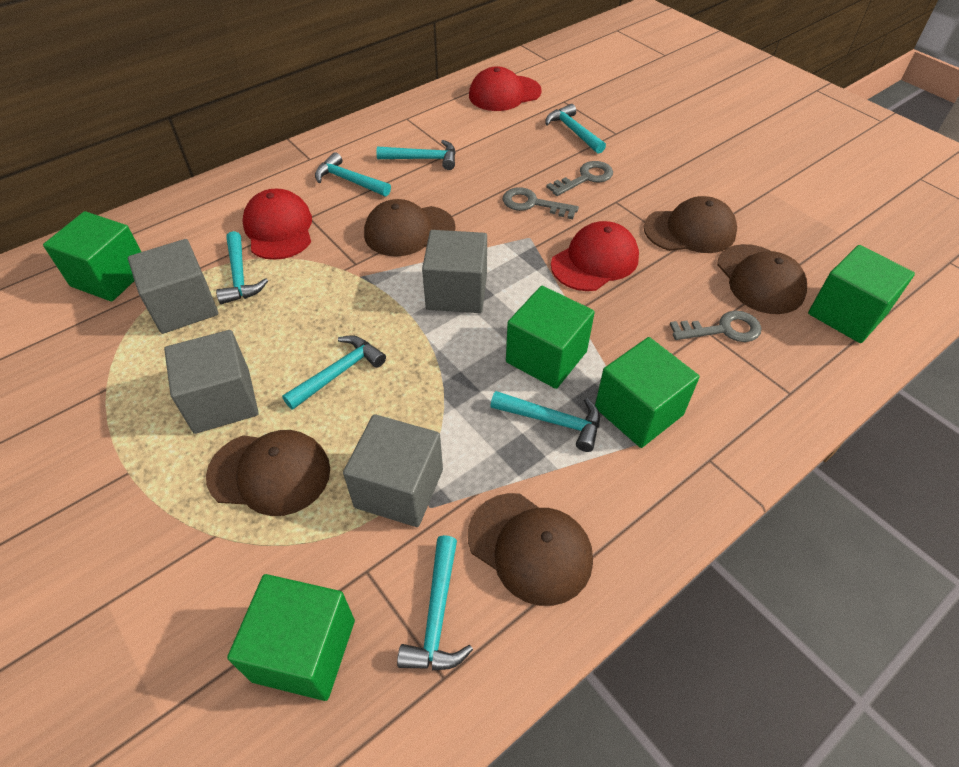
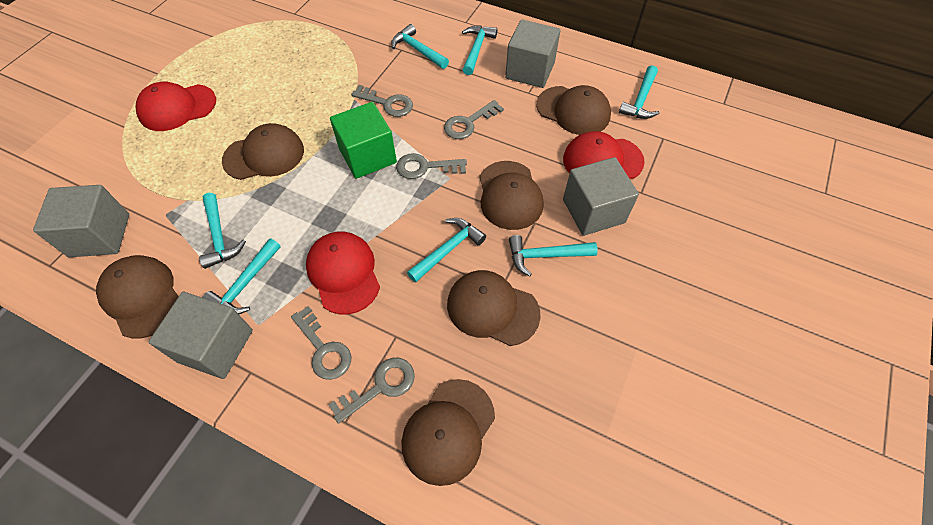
brown cap: [206,430,330,516] [364,199,456,257] [468,493,593,606] [644,196,737,253] [717,244,807,314] = 5 -> [96,255,178,338] [222,123,304,180] [402,379,495,486] [447,270,541,346] [479,161,544,230] [536,85,611,135] = 6
green cube: [43,211,141,301] [227,574,355,701] [506,286,595,389] [595,337,699,448] [808,245,915,343] = 5 -> [330,102,397,179] = 1
grey key: [502,187,579,219] [546,161,613,196] [670,311,762,342] = 3 -> [291,306,351,380] [329,358,415,424] [351,85,413,117] [396,153,467,179] [444,100,504,139] = 5

